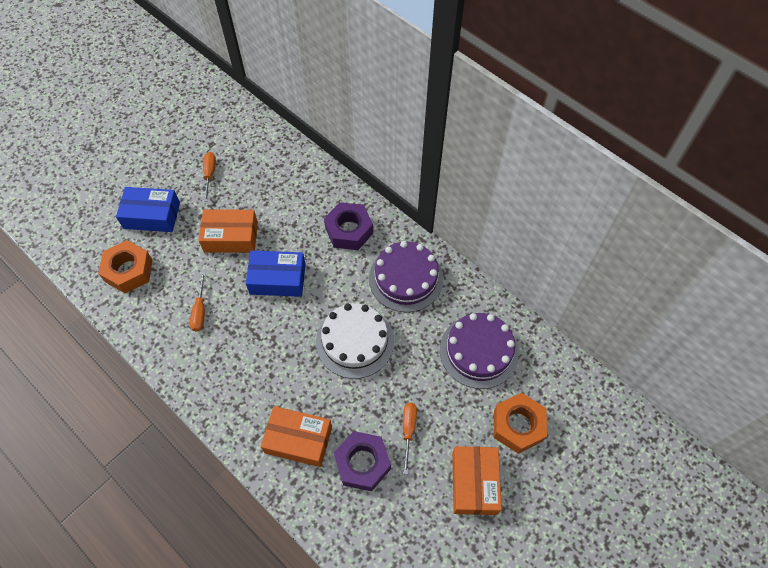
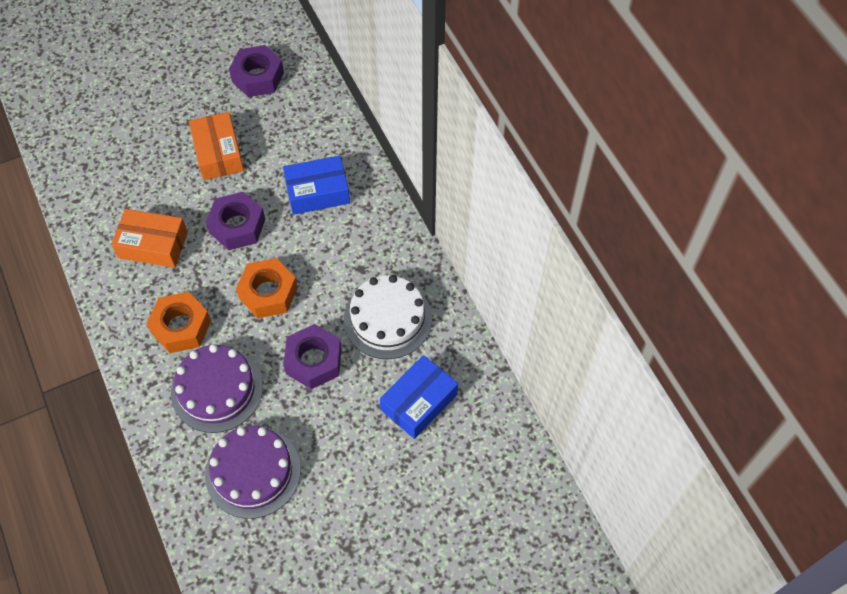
orange box: [198,209,258,253] [260,406,332,467] [452,446,502,515] = 3 -> [111,209,188,268] [189,112,244,180] = 2
orange screwdriver: [190,272,206,332] [203,152,216,202] [403,403,417,474] = 3 -> none = 0
purple nut: [324,202,373,250] [334,431,391,491] = 2 -> [206,192,265,250] [229,45,284,97] [284,324,342,389] = 3

